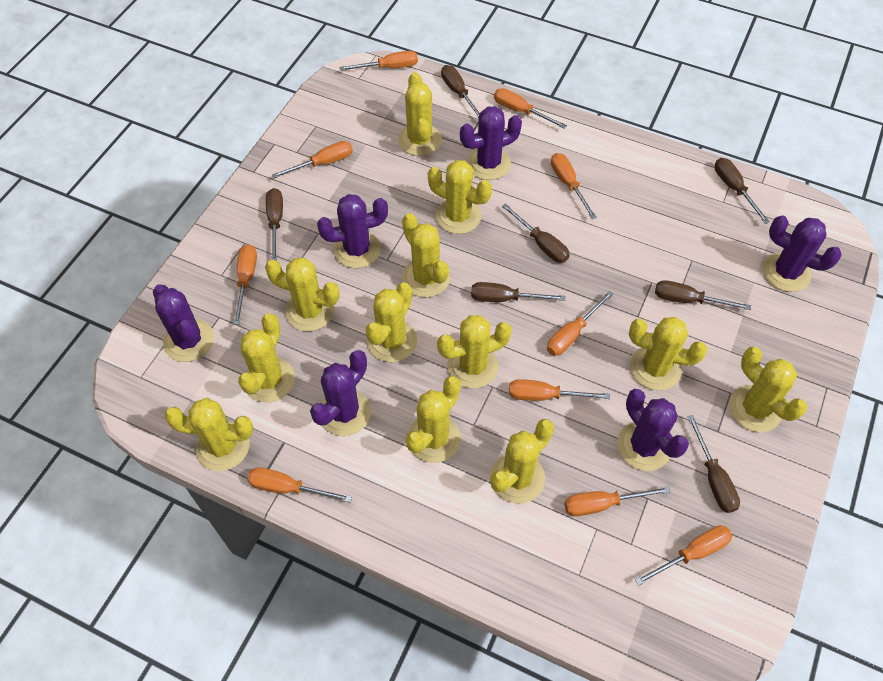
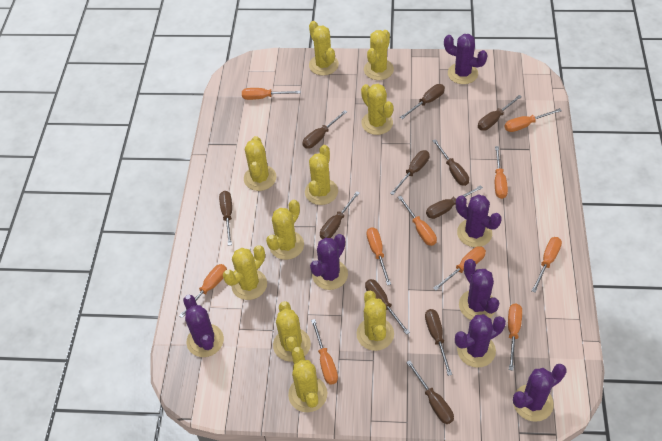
brown screwdriver: [266,188,283,261] [441,65,480,118] [471,282,565,302] [502,203,570,263] [655,280,751,310] [687,415,740,513] [715,158,770,224] = 7 -> [219,191,232,246] [302,110,347,149] [320,191,360,239] [365,279,410,335] [390,150,430,195] [400,84,445,119] [406,360,454,424] [425,309,452,376] [426,185,483,219] [432,139,469,186] [478,95,522,131] = 11
purple cactus: [153,284,214,362] [310,350,371,436] [317,194,388,268] [460,106,522,180] [617,389,689,471] [763,215,842,292] = 6 -> [183,295,224,357] [310,234,348,290] [444,34,487,84] [455,314,506,368] [456,194,502,247] [459,259,499,320] [513,364,567,422] = 7
yellow cactus: [164,398,253,471] [238,313,295,403] [265,257,340,331] [366,282,417,362] [398,72,442,156] [402,213,450,298] [406,376,461,463] [428,160,492,234] [437,315,512,388] [490,419,554,504] [629,317,707,390] [729,347,807,432] = 12 -> [223,245,267,300] [244,136,277,191] [266,200,304,260] [273,301,311,362] [288,347,327,412] [305,145,338,205] [309,21,339,76] [356,290,394,351] [361,84,394,135] [364,30,394,80] = 10

